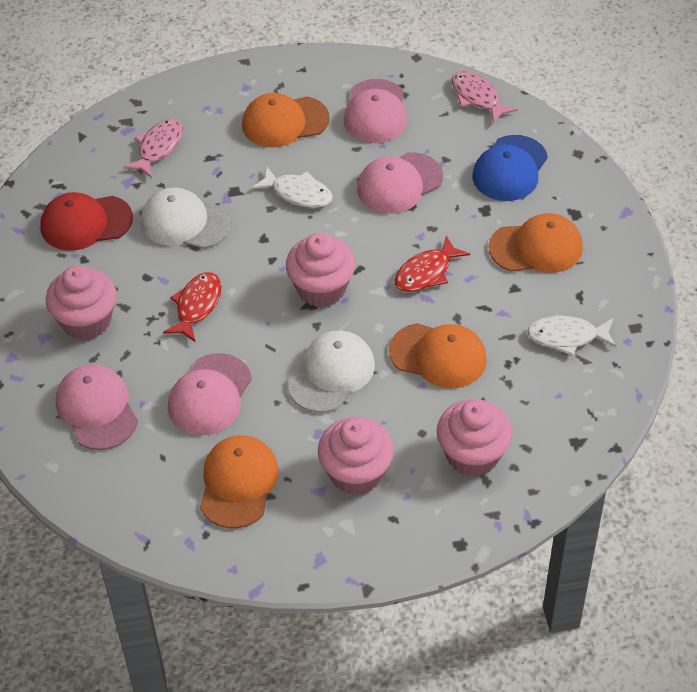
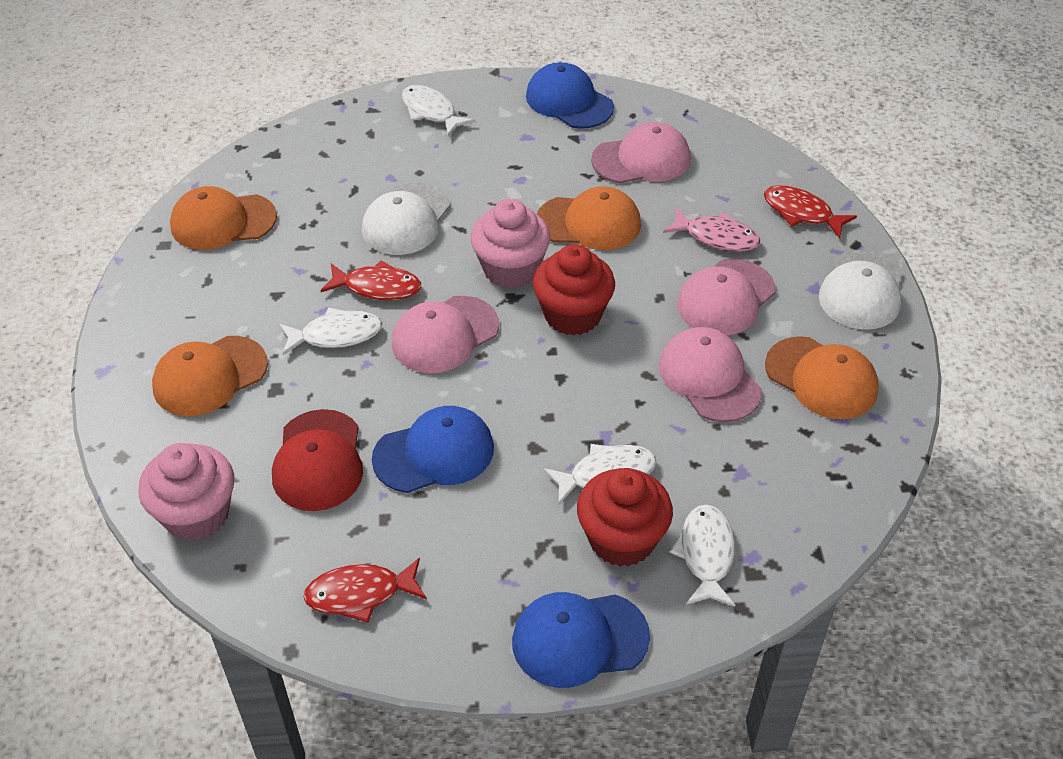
blue cap: [472,135,548,201] = 1 -> [372,406,494,493] [512,592,650,688] [526,62,614,129] = 3
pink cupcake: [46,265,117,340] [286,233,355,307] [318,417,394,495] [436,399,512,477] = 4 -> [138,443,234,541] [471,199,550,288] = 2
pink fish: [123,119,183,178] [451,71,518,124] = 2 -> [663,208,760,251] = 1
red cupcake: none = 0 -> [533,244,615,336] [577,468,673,567] = 2
red fish: [163,272,222,342] [395,236,470,292] = 2 -> [303,557,427,623] [320,260,421,300] [764,185,857,239] = 3
white fish: [251,166,333,208] [527,316,616,356] = 2 -> [279,307,382,355] [402,85,475,136] [544,444,656,504] [670,505,735,607] = 4

